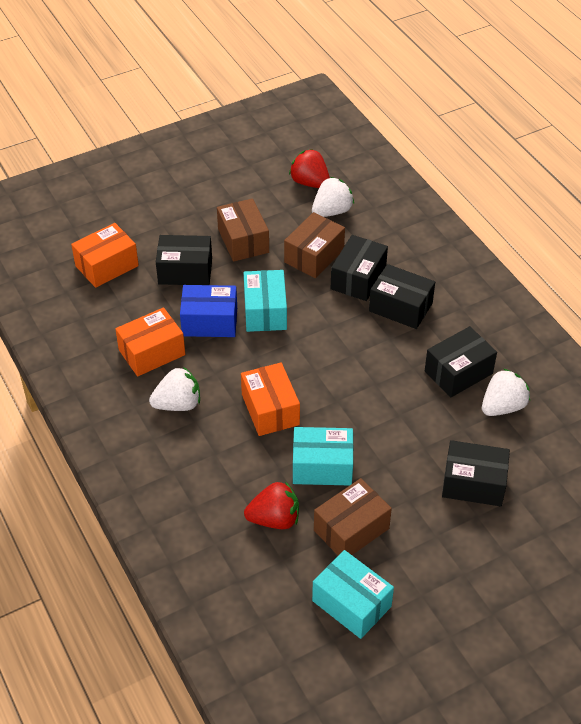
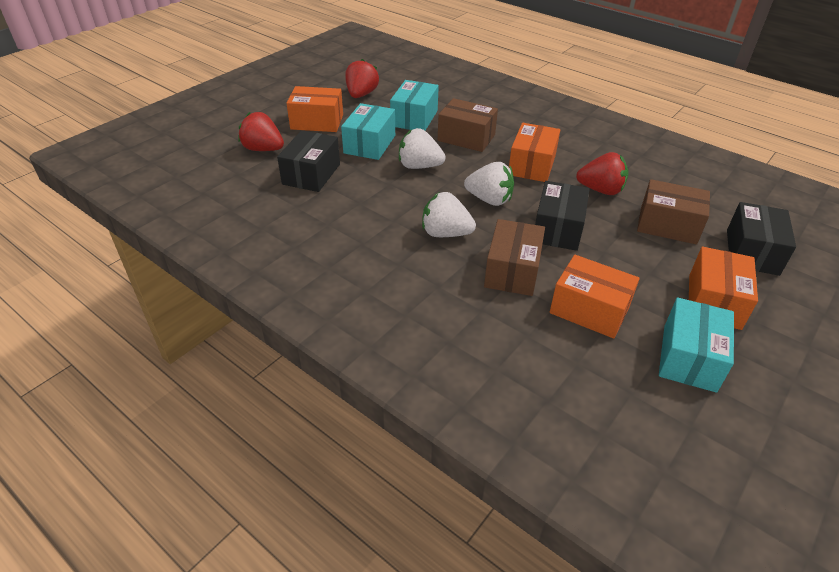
black box: [156,235,212,285] [331,235,388,301] [369,264,435,329] [425,326,497,397] [442,440,510,506] = 5 -> [277,130,340,192] [535,181,590,251] [727,202,796,276] = 3
blue box: [180,285,237,337] = 1 -> none = 0
orange box: [71,223,139,288] [115,307,185,377] [241,362,300,436] = 3 -> [287,86,343,132] [509,123,560,182] [550,255,640,339] [689,247,758,330] = 4
red strawberry: [244,481,299,529] [289,149,330,188] = 2 -> [238,112,284,151] [345,59,379,98] [576,152,628,195] = 3

